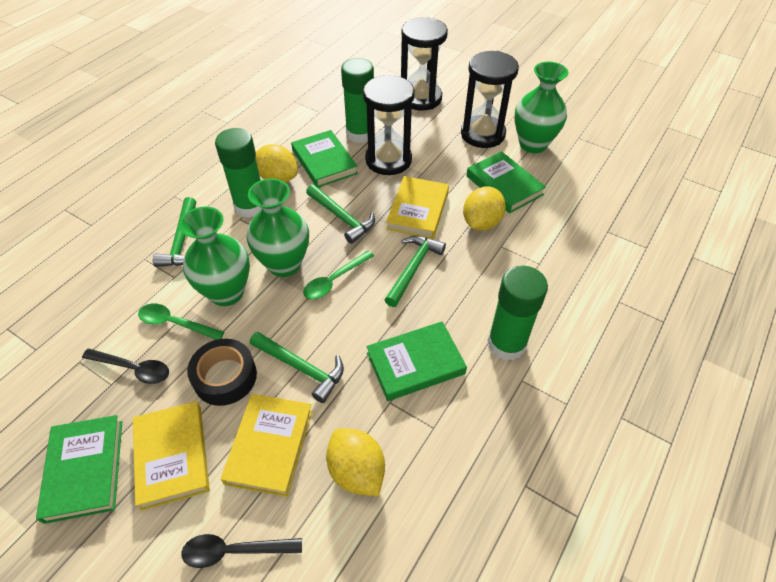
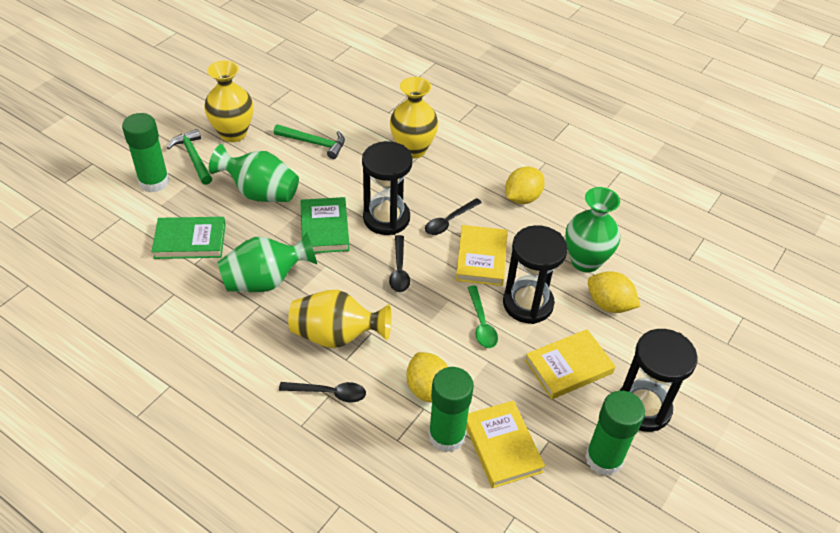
black spoon: [82,349,169,384] [181,534,302,568] = 2 -> [279,382,366,402] [389,235,410,292] [425,198,482,235] = 3
black tape: [187,339,257,406] = 1 -> none = 0
green book: [36,415,122,524] [291,130,358,187] [366,321,467,401] [466,151,546,213] = 4 -> [151,217,226,259] [300,197,350,253] = 2
green hammer: [152,197,196,267] [250,332,344,403] [306,184,375,244] [385,236,446,307] = 4 -> [167,129,212,185] [274,124,345,159] = 2
green spoon: [138,304,224,340] [303,250,374,299] = 2 -> [467,286,498,348] = 1
yellow vase: none = 0 -> [204,60,253,142] [288,290,391,348] [390,77,438,159] = 3

